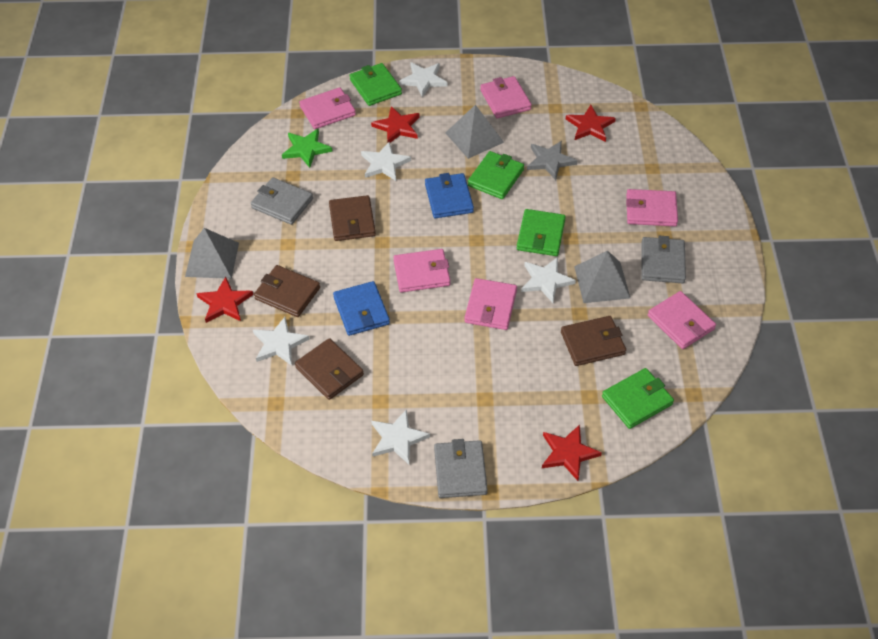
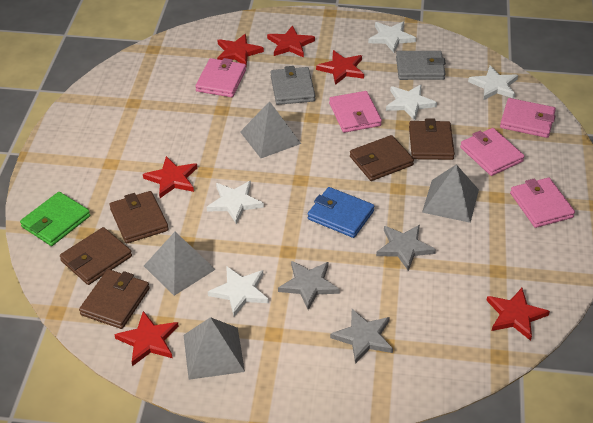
blue wallet: [333,281,390,336] [425,173,474,218] = 2 -> [307,187,374,238] = 1
brown wallet: [254,265,320,317] [295,338,364,400] [329,195,376,241] [561,316,626,366] = 4 -> [60,227,132,285] [79,269,150,329] [109,191,168,244] [350,135,414,181] [409,119,455,160] = 5
green star: [282,128,333,168] = 1 -> none = 0
green wallet: [349,63,402,106] [468,151,524,199] [517,209,566,256] [602,368,674,429] = 4 -> [20,192,90,246] = 1
grey pyramid: [185,228,239,279] [446,105,504,159] [574,251,630,303] = 3 -> [144,232,216,296] [184,317,245,380] [240,101,301,158] [422,164,479,223] = 4
grey star: [527,141,578,180] = 1 -> [278,261,340,310] [330,309,393,364] [376,225,436,271] = 3
grey wallet: [251,177,313,225] [434,439,488,498] [641,236,686,283] = 3 -> [271,66,315,105] [396,51,446,80] = 2
pink wallet: [299,87,356,129] [393,249,450,292] [464,278,517,330] [480,76,532,118] [626,189,678,226] [648,291,716,349] = 6 -> [195,58,246,97] [329,91,382,133] [460,128,525,176] [500,98,556,138] [510,178,575,228] = 5
red star: [196,277,253,323] [371,106,419,143] [542,425,602,481] [566,105,616,142] = 4 -> [114,311,179,366] [143,156,197,198] [217,34,264,66] [267,25,315,58] [316,50,364,85] [486,288,550,341] = 6

